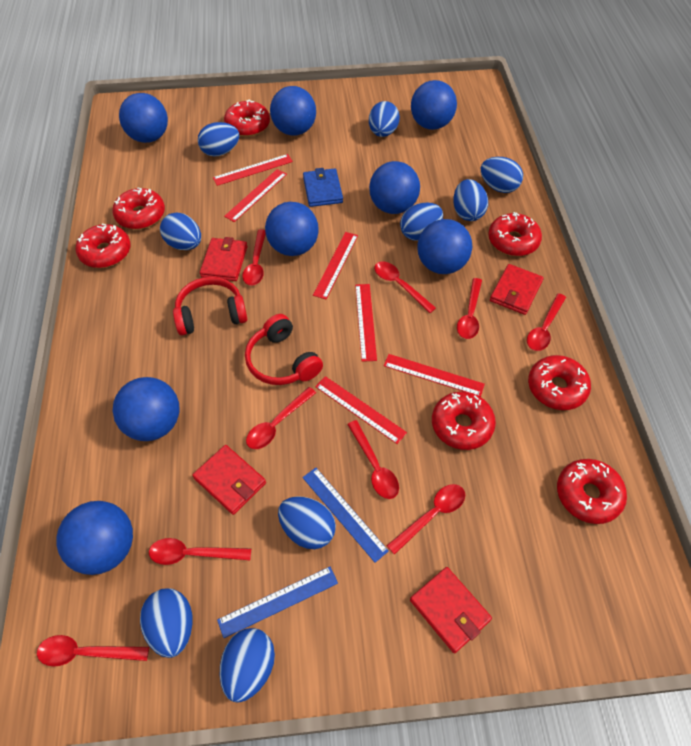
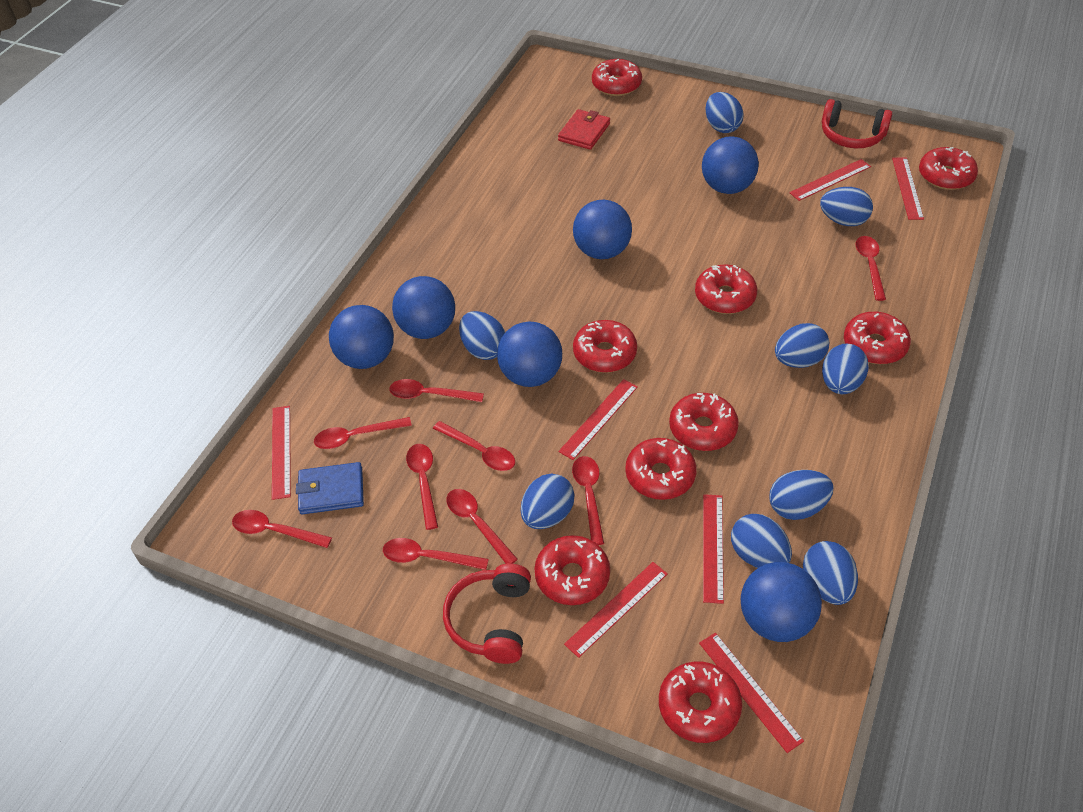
blue ball: [56,501,133,575] [113,377,179,441] [119,93,168,143] [265,202,319,256] [270,86,316,136] [369,161,420,214] [411,80,457,130] [417,219,472,274] = 8 -> [329,305,394,369] [392,276,455,339] [497,321,562,387] [573,200,632,259] [702,137,759,194] [741,562,822,642] = 6
blue ruler: [217,567,338,638] [302,468,389,563] = 2 -> none = 0
red donut: [75,224,131,268] [112,187,165,229] [224,100,270,137] [432,391,496,450] [488,212,542,256] [528,355,591,410] [557,459,627,524] = 7 -> [534,535,610,605] [573,320,637,373] [592,59,642,96] [625,438,697,500] [659,661,742,743] [669,393,739,451] [695,264,757,314] [844,312,911,364] [919,147,978,190] = 9
red ruler: [213,154,293,186] [224,169,287,222] [313,232,358,299] [315,376,407,444] [355,284,377,362] [384,354,485,397] = 6 -> [272,406,291,500] [559,379,638,460] [564,562,668,658] [699,633,804,753] [703,494,724,604] [790,159,871,201] [892,158,924,220] = 7
red wallet: [192,445,266,515] [200,237,247,281] [410,567,492,653] [490,264,544,315] = 4 -> [558,109,610,150] = 1

